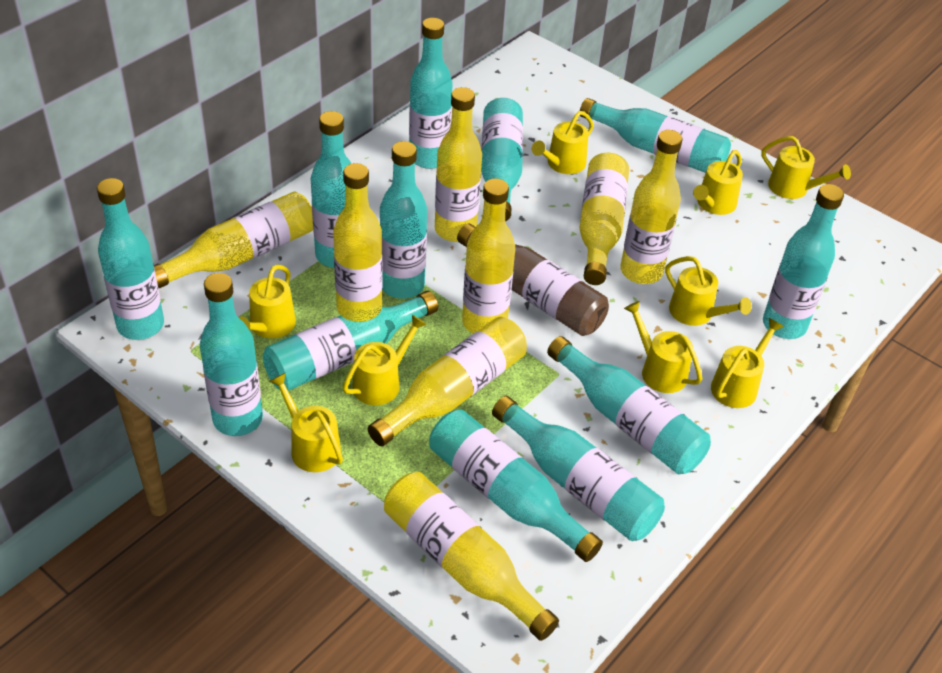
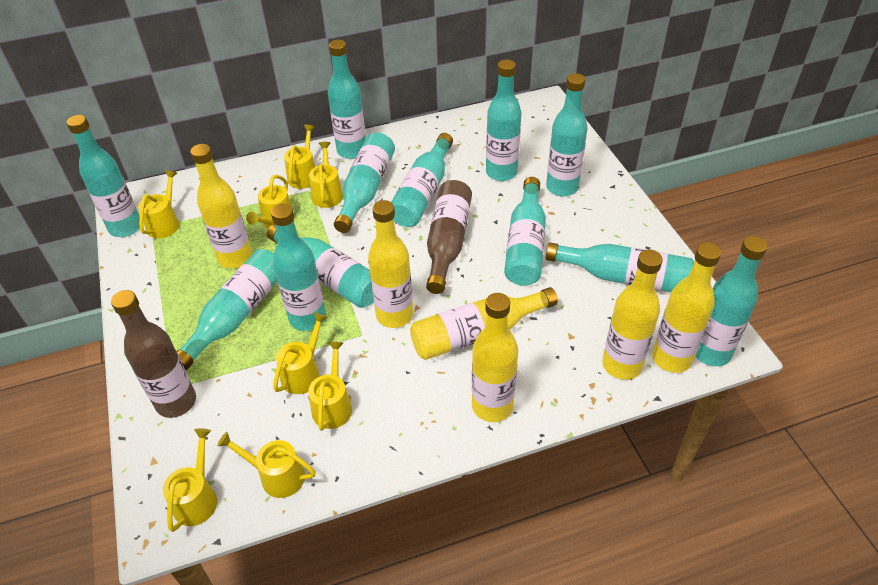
brown bottle: [457,224,609,336] = 1 -> [111,290,196,418] [426,180,472,294] = 2
yellow bottle: [154,192,313,289] [333,163,383,315] [368,317,527,446] [384,472,559,641] [435,87,482,242] [462,178,515,333] [579,153,629,285] [620,130,682,284] = 8 -> [190,144,252,268] [368,200,413,328] [410,287,558,360] [472,293,518,422] [602,249,663,380] [652,242,721,373] = 6
yellow watering can: [238,265,296,338] [269,373,343,472] [343,315,427,405] [532,111,594,174] [624,301,702,393] [665,256,752,326] [693,150,743,215] [711,318,784,408] [761,136,851,199] = 9 -> [138,170,179,238] [163,429,217,532] [217,432,316,498] [246,175,294,228] [273,312,327,394] [284,125,316,189] [308,342,352,431] [309,142,343,208] = 8

